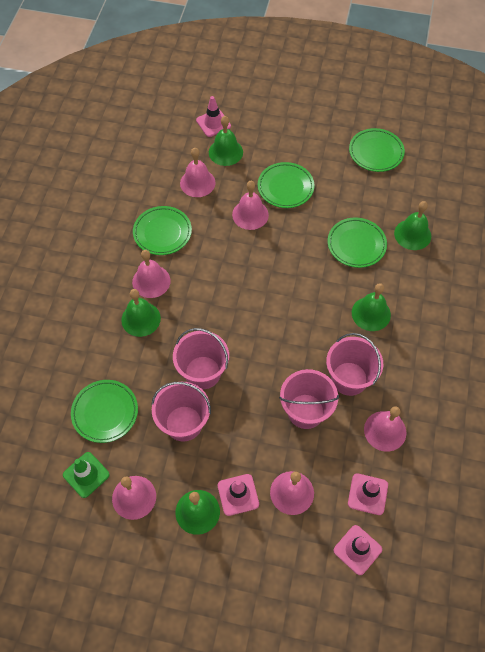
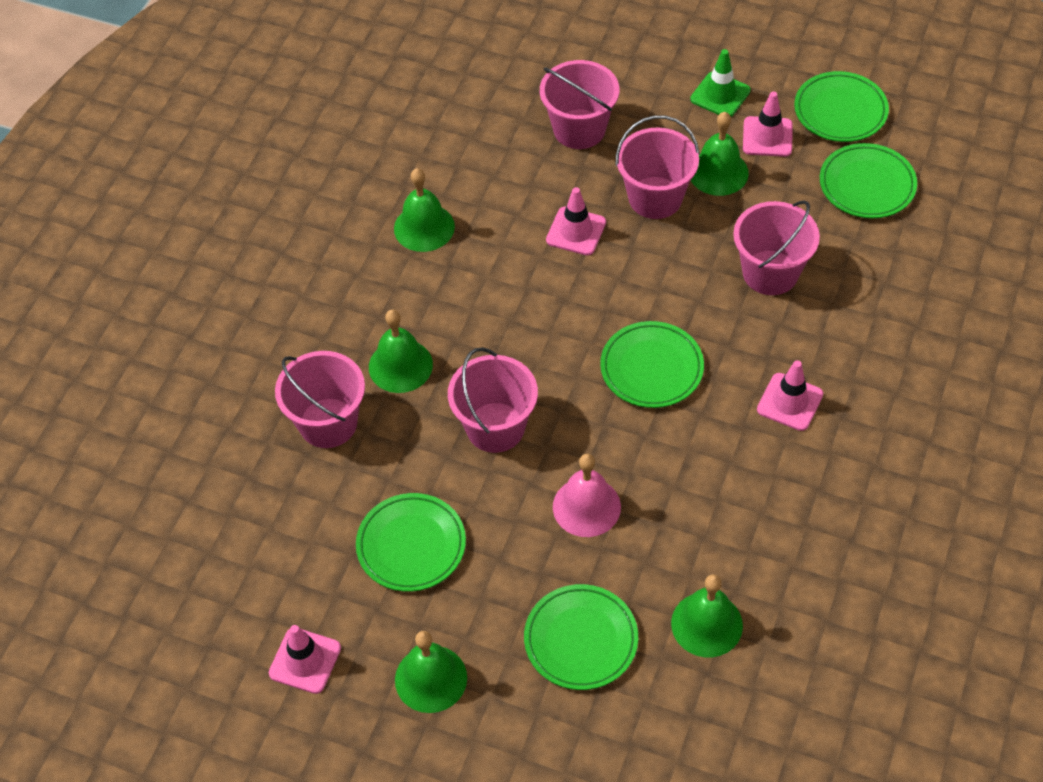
pink bell: [112,476,156,520] [132,250,171,298] [180,148,216,197] [232,181,269,230] [270,471,314,515] [364,406,407,452] = 6 -> [553,454,621,537] = 1
pink bucket: [151,382,211,441] [173,328,229,389] [279,369,339,429] [326,333,383,396] = 4 -> [275,351,365,448] [448,347,538,453] [540,60,619,149] [615,115,700,219] [733,200,820,295] = 5

